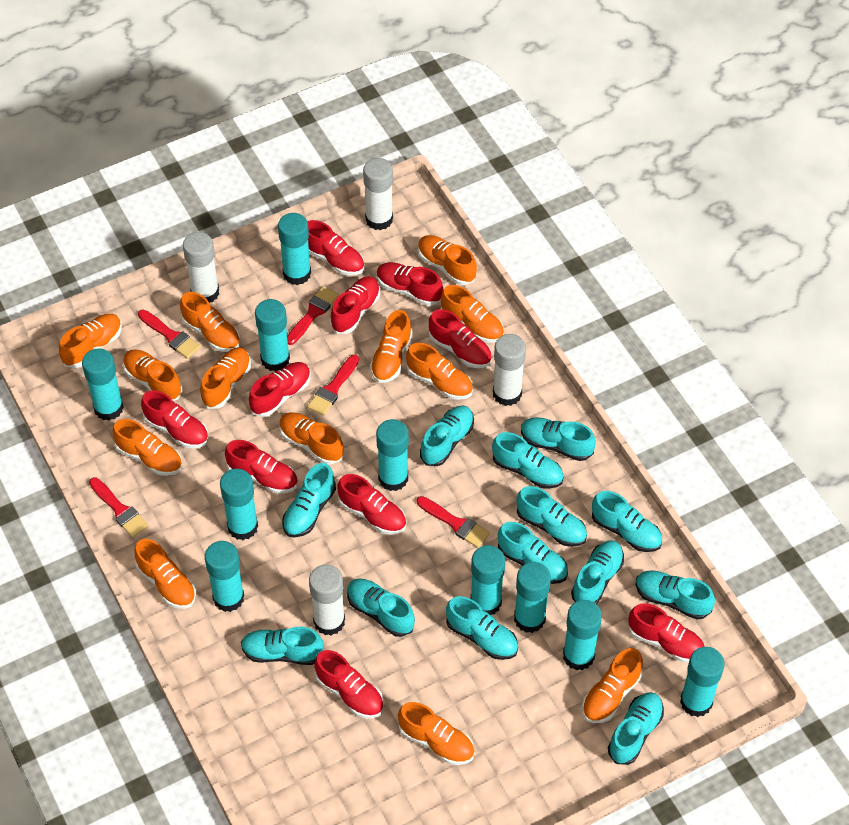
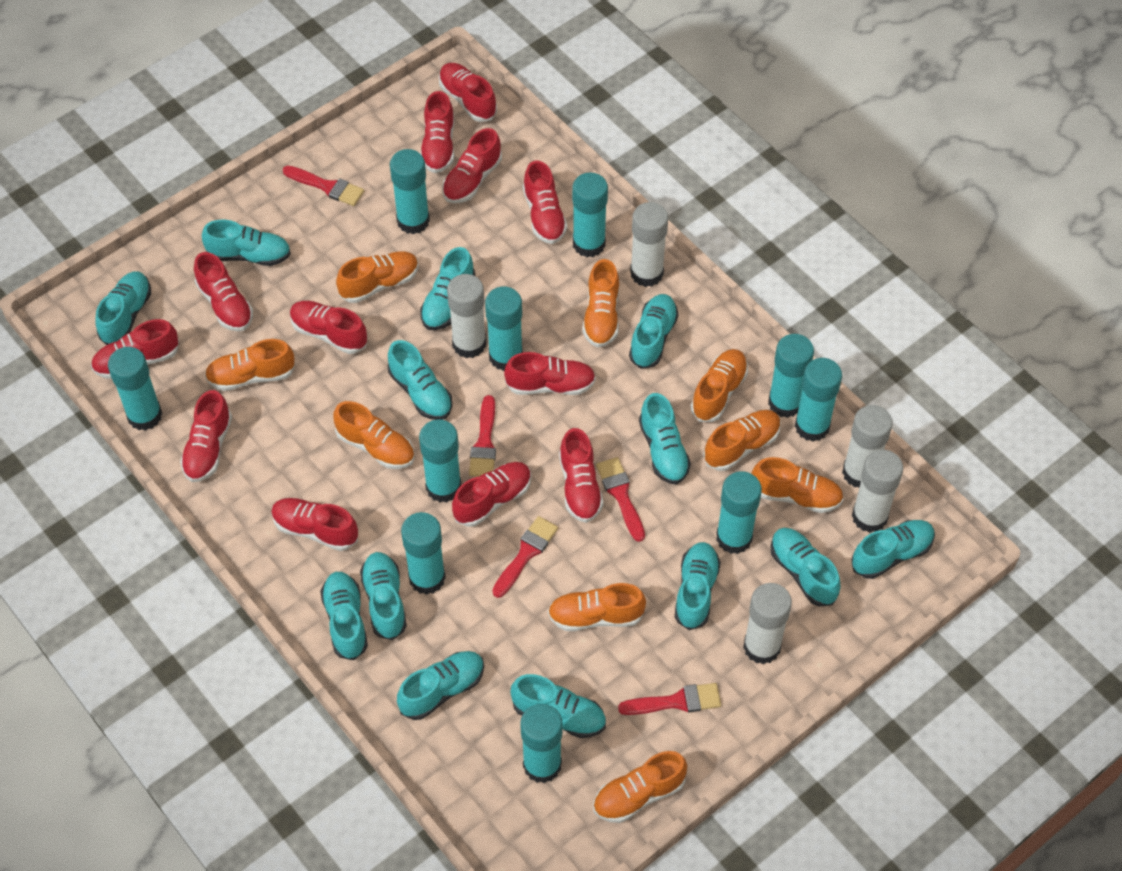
orange shoe: [59,314,122,368] [113,419,182,476] [123,349,182,401] [134,539,196,609] [180,292,240,352] [200,347,251,409] [279,412,344,464] [370,310,412,383] [398,702,475,765] [406,343,473,400] [418,235,477,285] [441,285,504,343] [582,648,643,723] = 13 -> [205,339,295,391] [333,401,415,469] [336,251,419,303] [548,583,646,631] [583,259,619,347] [593,751,687,823] [691,349,748,422] [704,410,781,471] [751,457,843,513] = 9
red shoe: [141,390,208,448] [225,440,298,494] [249,362,311,417] [307,220,364,276] [314,650,384,718] [330,276,380,334] [337,474,406,535] [377,262,443,306] [429,309,492,368] [628,603,705,663] = 10 -> [91,319,179,379] [180,390,232,482] [194,252,253,331] [271,498,358,551] [290,301,367,354] [420,91,454,173] [439,63,497,122] [442,128,502,203] [452,462,531,527] [504,352,596,395] [523,161,567,244] [559,428,603,523] = 12
white glue stick: [183,232,219,303] [309,565,345,636] [363,158,393,230] [493,334,526,406] = 4 -> [447,274,486,358] [630,202,668,287] [743,583,792,665] [842,405,893,488] [852,450,903,533] = 5

